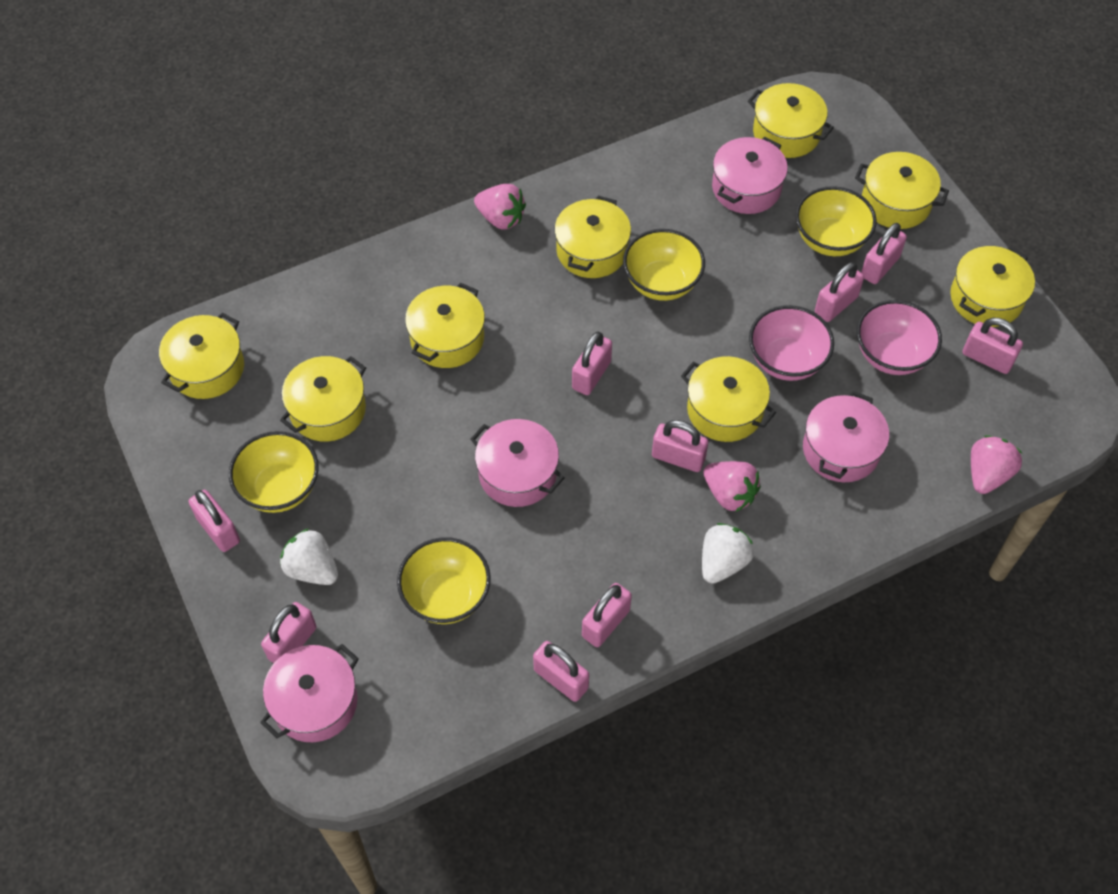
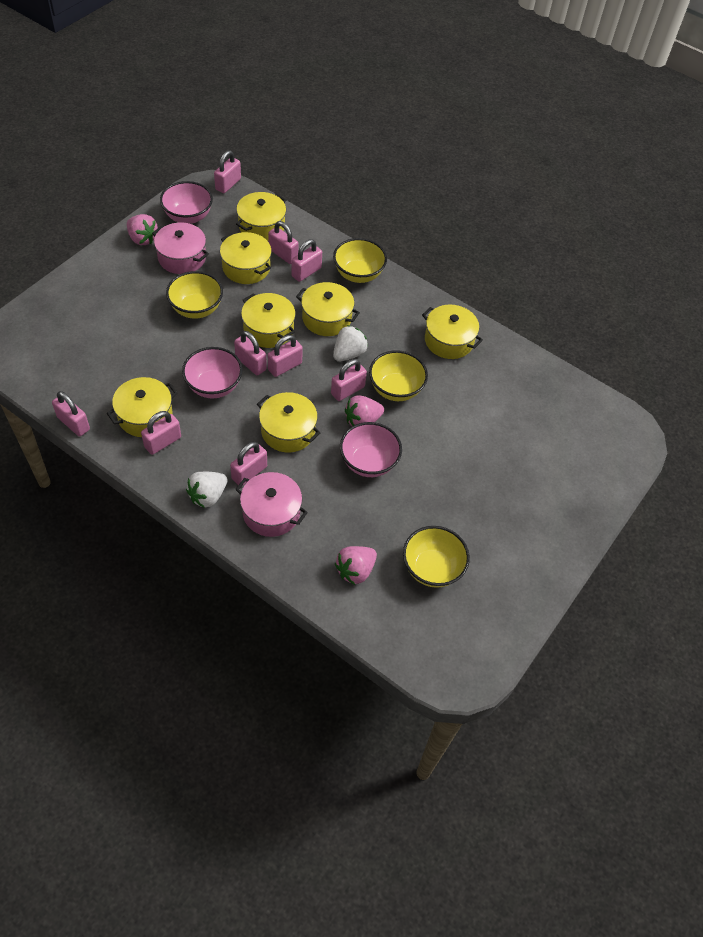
pink bowl: [749,305,834,381] [857,300,942,375] = 2 -> [160,181,213,224] [182,347,243,398] [340,422,402,477] = 3
pink pot: [260,644,359,742] [470,419,565,507] [712,137,788,214] [803,391,889,482] = 4 -> [152,223,209,274] [235,472,308,537] = 2
yellow pot: [159,313,244,399] [280,356,366,442] [405,282,485,368] [554,196,631,278] [681,356,776,442] [748,83,834,158] [855,152,949,229] [950,246,1035,327] = 8 -> [107,377,178,437] [220,232,272,284] [236,192,286,241] [241,293,296,348] [257,392,320,453] [296,282,360,336] [422,305,483,359] = 7

